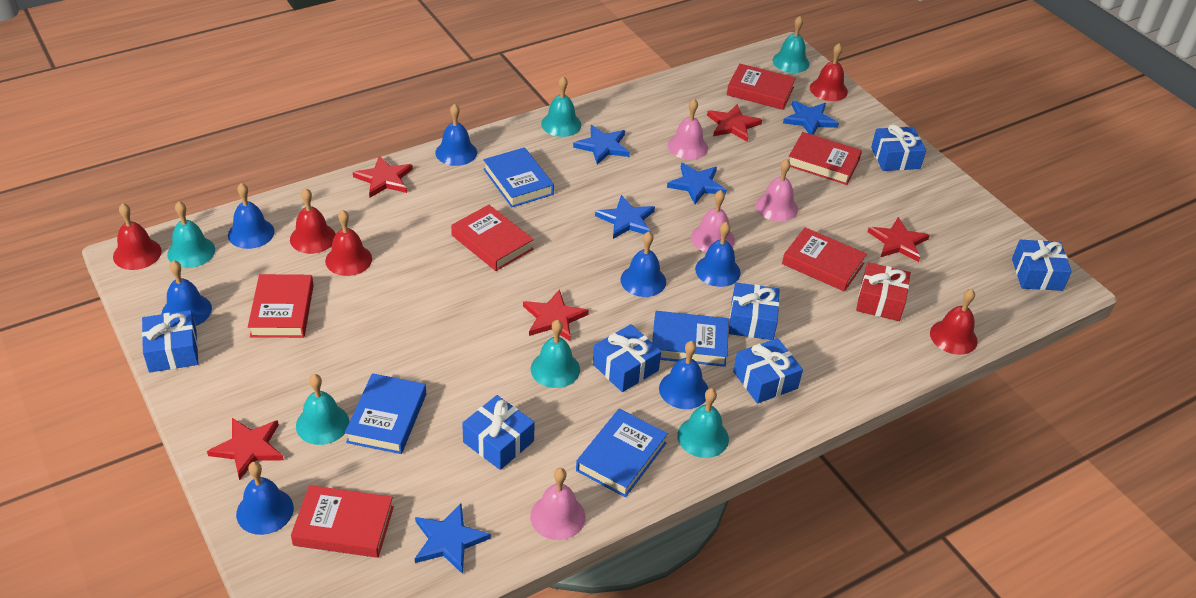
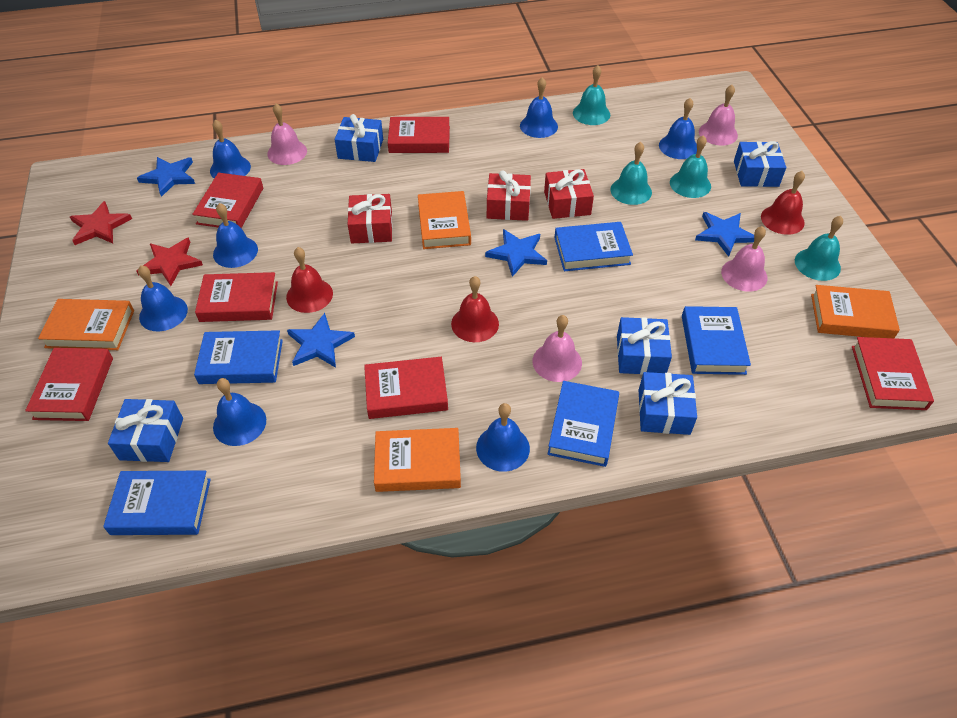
blue book: [345,373,426,454] [483,147,554,208] [576,409,668,497] [652,311,729,367] = 4 -> [103,470,211,535] [194,330,283,384] [548,381,619,467] [554,222,633,271] [682,306,751,375] = 5
blue gift: [142,310,198,373] [462,395,535,470] [593,324,661,392] [729,283,780,340] [733,338,803,404] [871,124,926,171] [1012,240,1072,291] = 7 -> [108,399,183,462] [335,114,383,162] [617,317,672,375] [639,372,697,435] [734,141,786,187] = 5
blue star: [415,503,491,574] [573,125,630,165] [595,195,655,239] [667,163,726,204] [783,100,839,135] = 5 -> [137,157,195,197] [287,313,355,368] [485,229,547,277] [695,212,754,257] = 4
orange book: none = 0 -> [38,299,134,350] [374,428,461,492] [418,191,471,249] [811,285,900,338] = 4
red bell: [113,203,162,270] [290,188,336,254] [325,210,372,276] [810,43,848,101] [930,289,978,355] = 5 -> [286,247,333,313] [451,276,499,342] [761,171,805,235] = 3
red gift: [856,262,911,321] = 1 -> [348,194,393,243] [487,171,531,221] [544,169,594,219] = 3
red star: [207,418,284,480] [353,155,413,198] [523,289,589,341] [707,104,762,142] [868,217,930,262] = 5 -> [70,201,132,245] [137,238,203,286] = 2
turquoise bell: [167,201,215,268] [296,374,349,445] [531,320,580,388] [541,76,581,137] [677,388,729,458] [773,16,810,73] = 6 -> [573,65,610,125] [610,142,652,205] [670,135,711,198] [795,216,843,281] = 4

